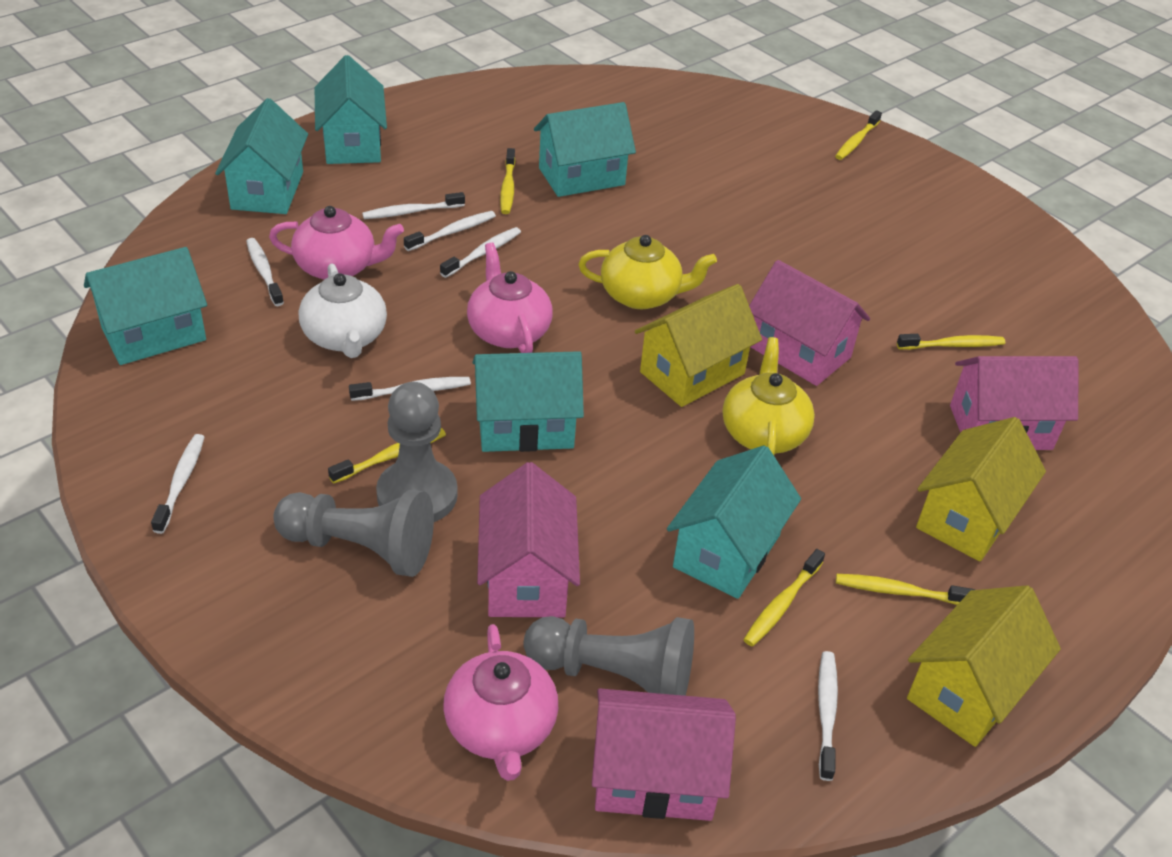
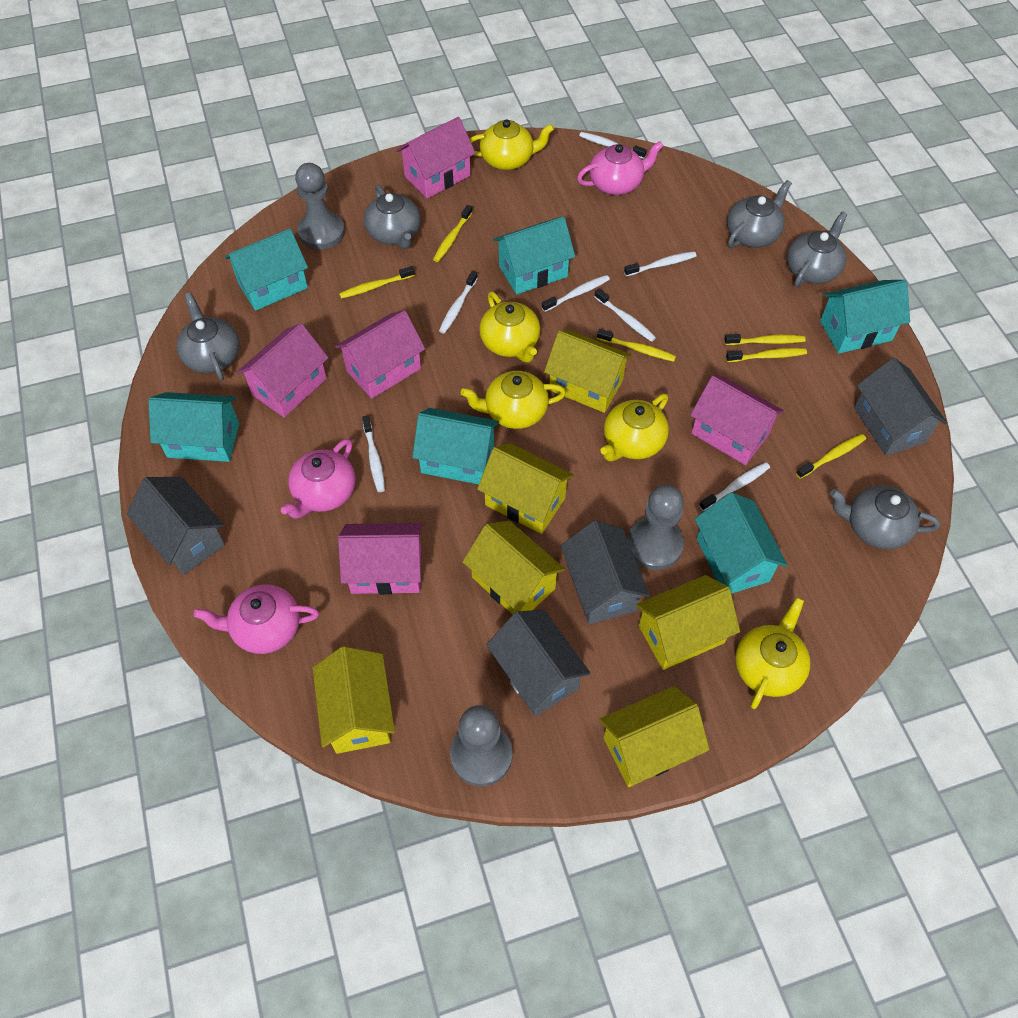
grey house: none = 0 -> [127,477,225,575] [486,609,591,717] [561,520,650,624] [854,358,947,456] = 4
grey teapot: none = 0 -> [177,293,240,381] [364,185,421,249] [727,180,792,248] [787,211,847,287] [830,485,940,549] = 5
pink house: [477,462,580,618] [592,689,736,821] [749,260,870,386] [950,356,1079,450] = 4 -> [237,323,329,417] [335,310,425,399] [338,523,423,595] [396,117,475,198] [690,376,784,465] = 5
white teapot: [299,263,387,358] = 1 -> none = 0
yellow house: [635,284,762,407] [907,585,1061,747] [916,417,1046,562] = 3 -> [313,646,395,754] [463,521,565,615] [477,443,574,534] [544,330,633,413] [599,686,710,787] [636,575,740,670] = 6
yellow teapot: [578,235,717,309] [723,337,815,455] = 2 -> [460,371,566,429] [470,120,554,170] [479,292,540,363] [600,394,669,461] [735,597,810,709] = 5

